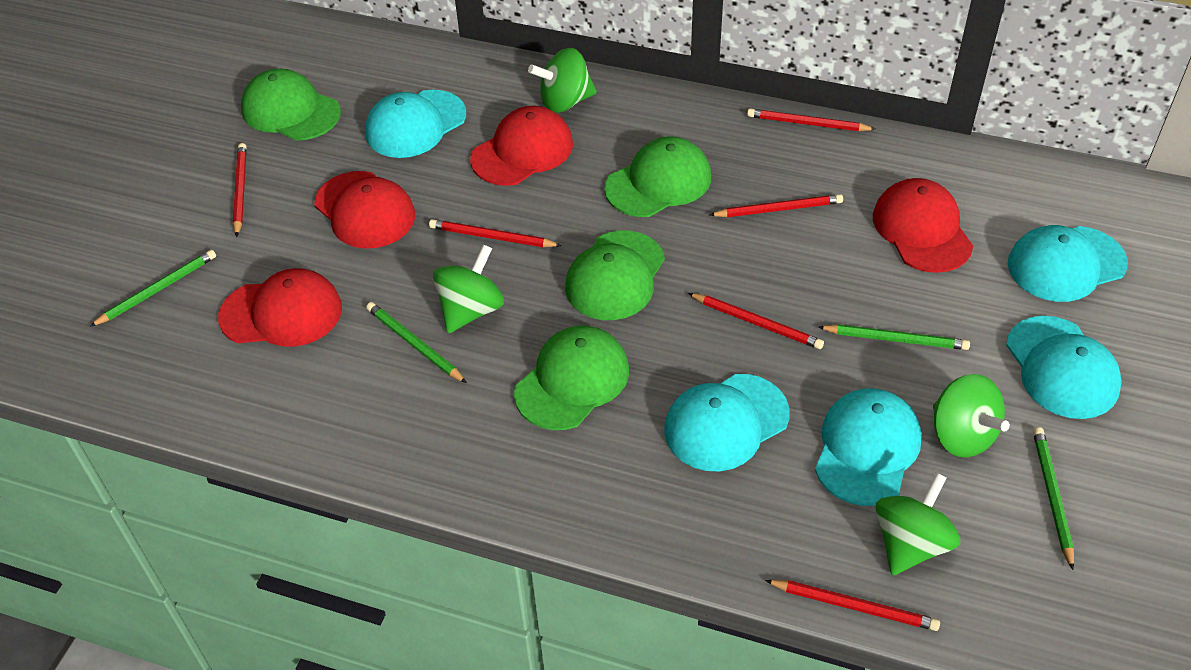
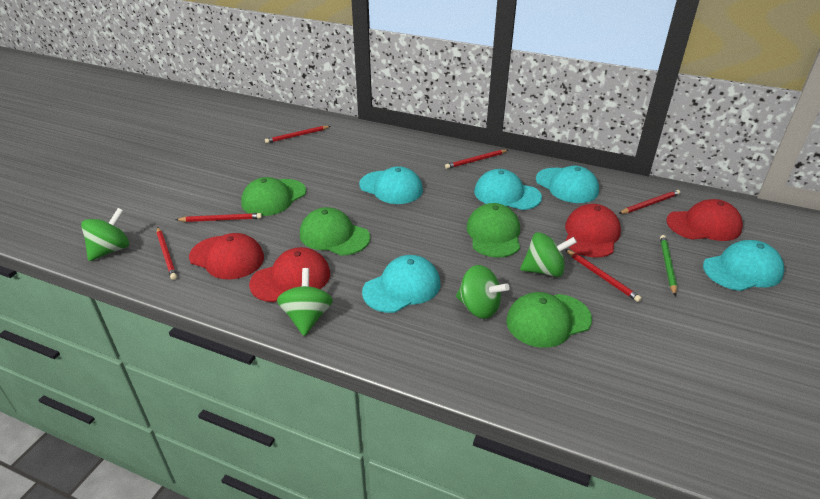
green pencil: [89,250,216,327] [366,302,467,383] [818,324,970,350] [1033,427,1074,570] = 4 -> [660,235,677,296] = 1

